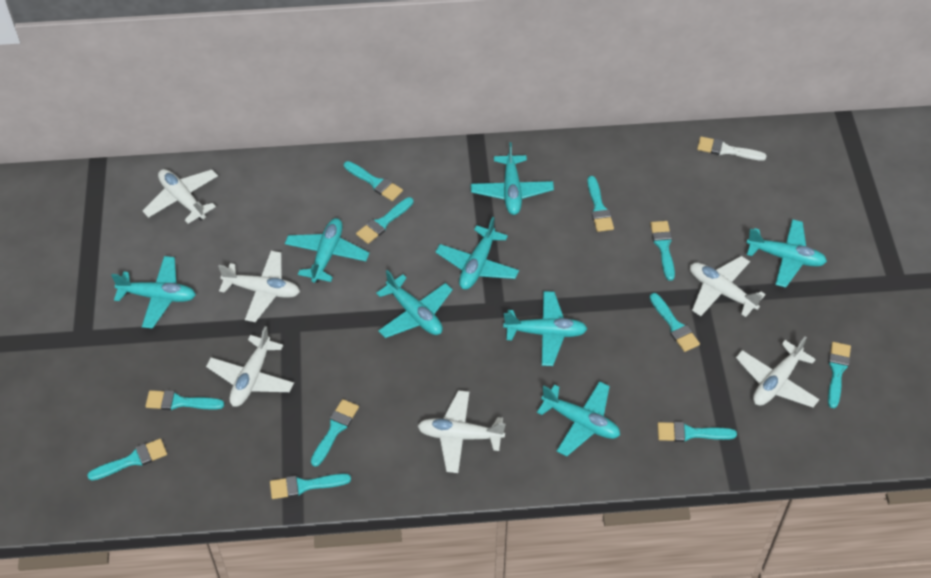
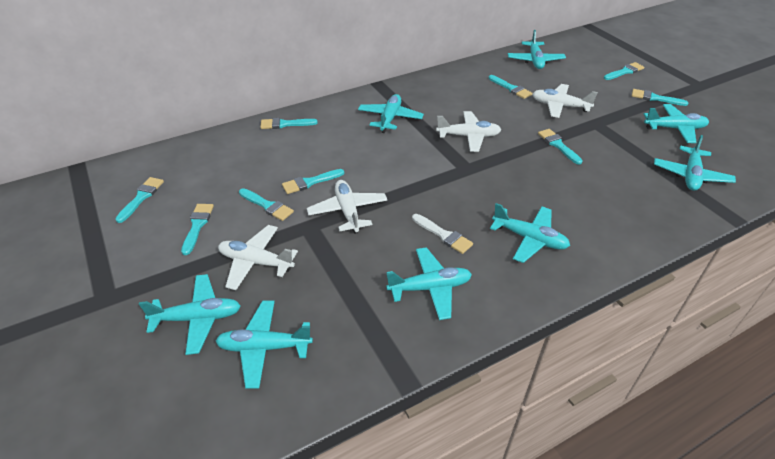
turquoise brush: [87,439,167,481] [145,390,224,410] [270,474,351,499] [311,399,359,467] [344,161,403,201] [356,197,414,244] [587,176,614,232] [650,221,675,281] [650,293,700,352] [658,422,737,442] [828,342,851,408] = 11 -> [115,177,164,223] [181,204,214,255] [239,188,294,221] [260,118,318,129] [282,169,344,194] [489,75,533,99] [538,129,583,165] [604,62,644,80] [632,89,688,106] = 9
white plane: [143,169,218,224] [206,326,294,407] [218,251,300,322] [418,390,506,473] [690,256,766,317] [736,336,820,407] = 6 -> [218,225,298,290] [307,180,387,234] [436,111,501,152] [532,84,598,118] = 4

